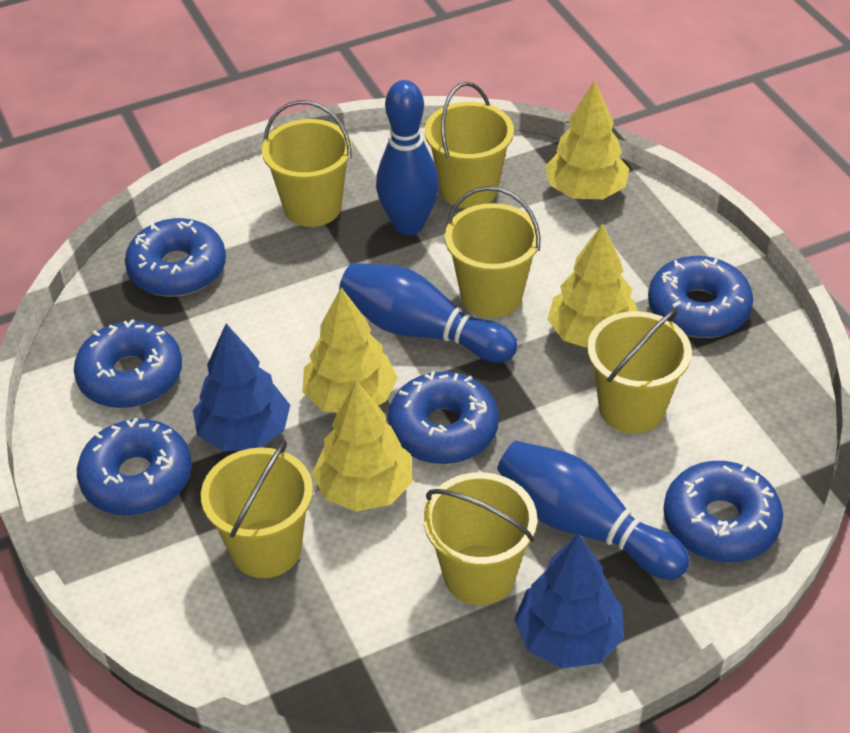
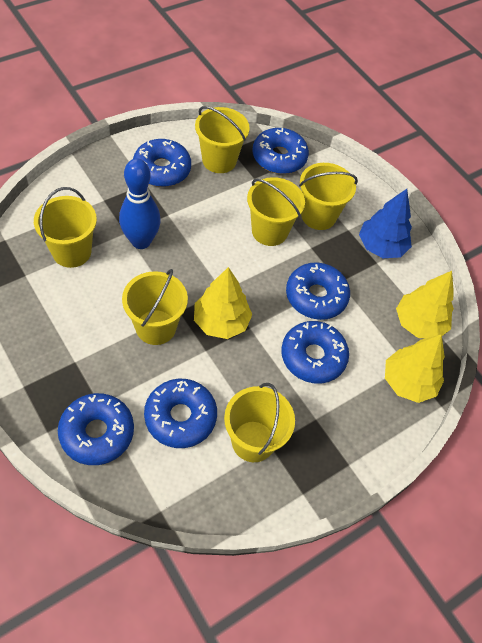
blue bowling pin: [339,263,517,363] [376,80,439,235] [497,441,690,579] = 3 -> [119,158,161,249] = 1
blue tree: [193,324,290,451] [514,533,624,668] = 2 -> [359,189,412,258] = 1
yellow tree: [302,287,398,413] [312,380,413,512] [545,80,630,199] [547,223,637,348] = 4 -> [194,267,252,339] [385,334,445,403] [396,271,454,338] = 3

